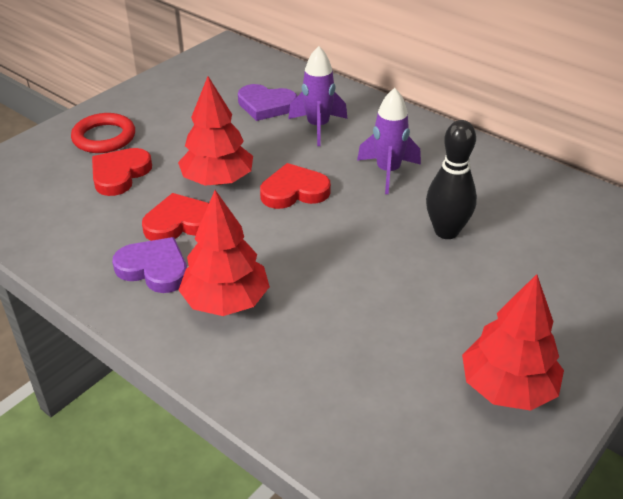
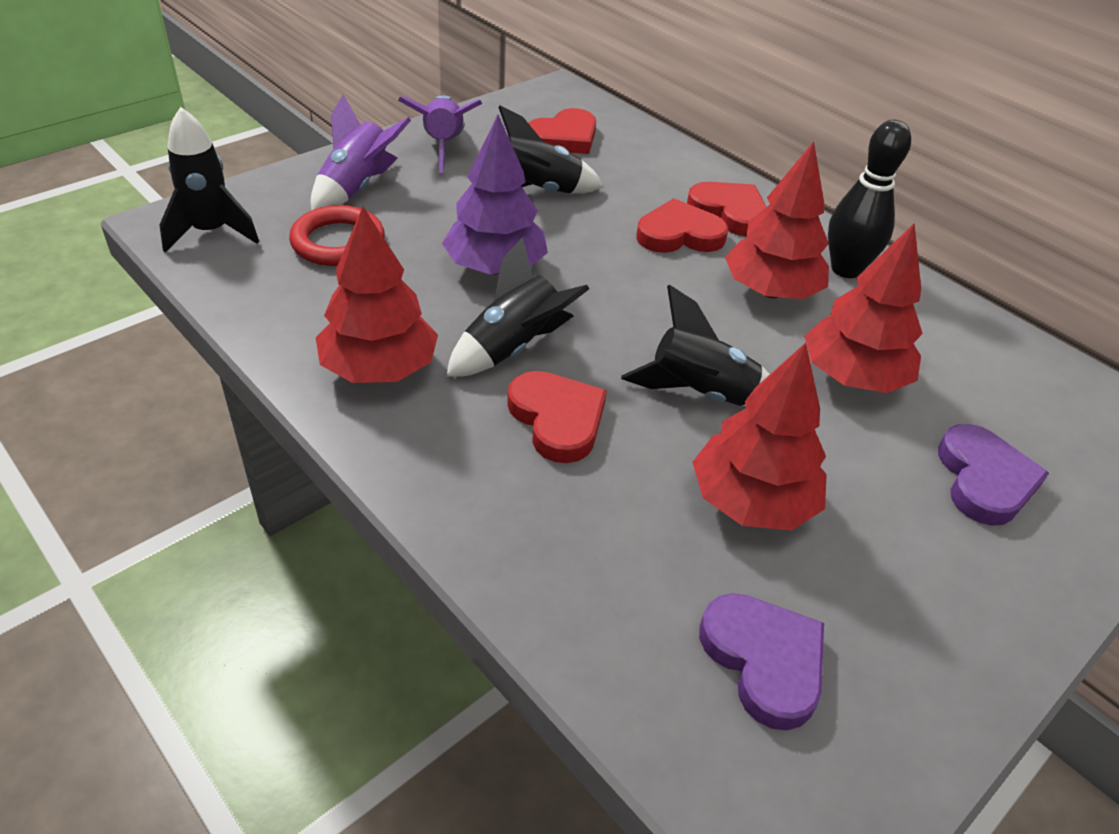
black rocket: none = 0 -> [160,107,259,253] [446,237,589,377] [498,105,604,193] [621,285,770,406] = 4
purple tree: none = 0 -> [442,115,548,275] = 1
red heart: [92,148,152,196] [142,193,209,241] [260,163,331,209] = 3 -> [507,371,607,463] [529,108,596,154] [636,198,728,253] [687,182,766,236] = 4
red tree: [178,76,253,186] [179,190,270,316] [462,274,564,411] = 3 -> [316,206,438,383] [693,343,827,530] [725,142,829,299] [804,223,923,393] = 4

